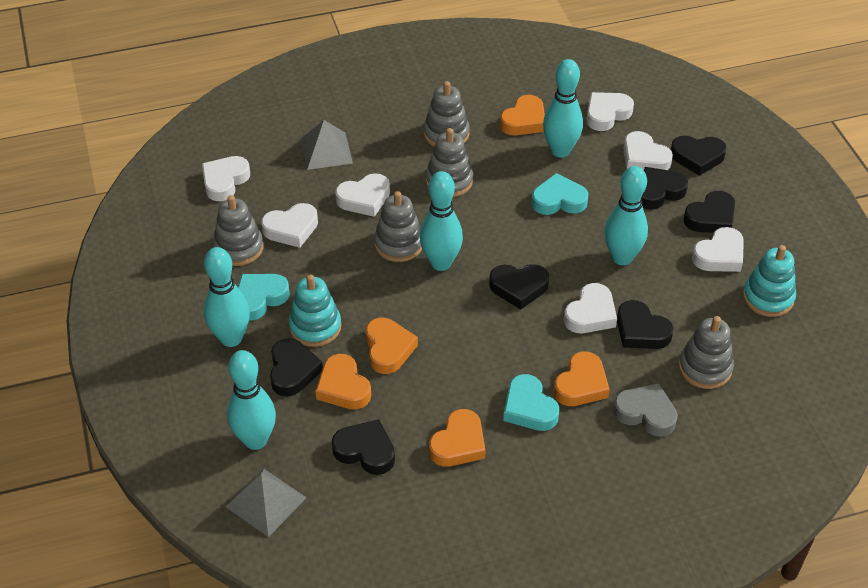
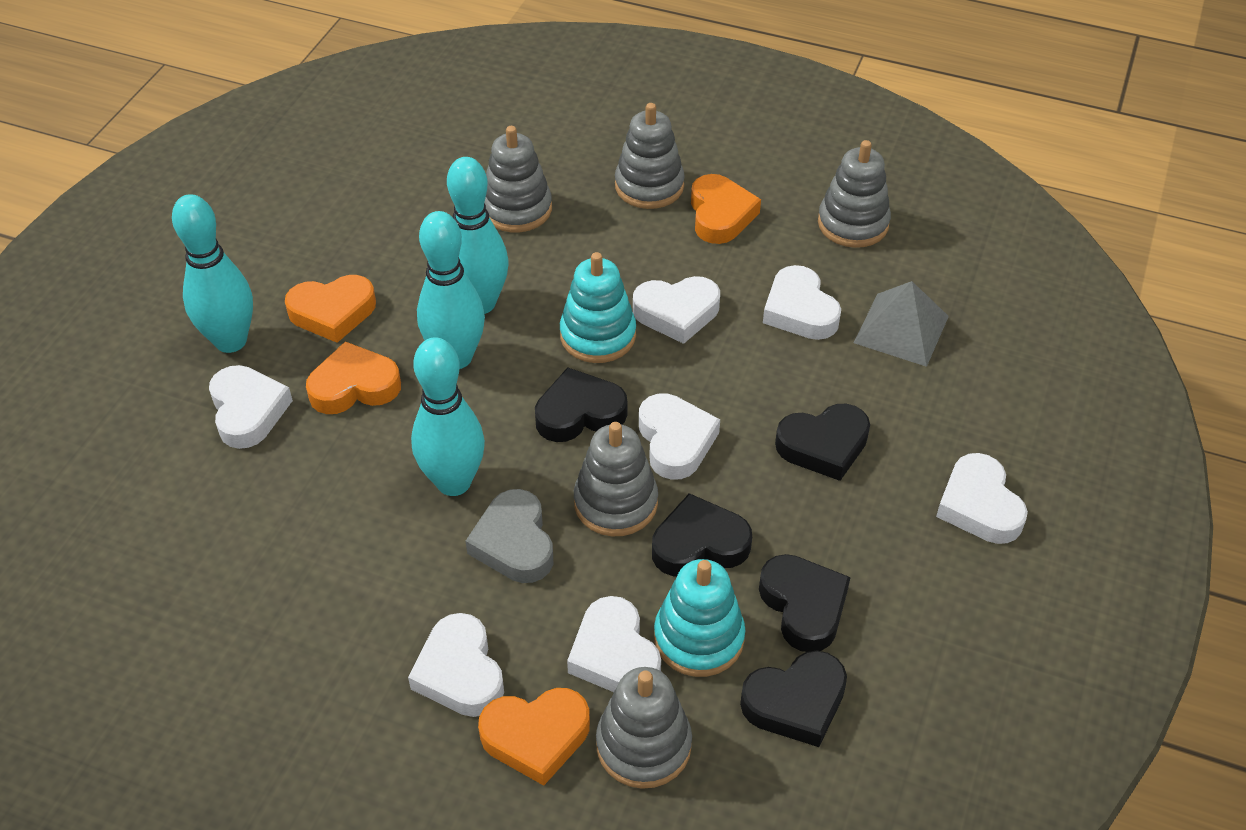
black heart: [270,338,323,397] [332,419,395,475] [489,264,549,310] [617,300,673,349] [642,167,688,210] [671,136,727,176] [683,191,735,233] = 7 -> [535,367,627,442] [652,493,752,576] [740,650,847,747] [759,554,851,652] [775,404,870,481] = 5
grey pyramid: [226,469,307,537] [300,120,353,170] = 2 -> [854,281,949,367] = 1
orange heart: [316,354,371,409] [365,318,418,374] [429,409,486,467] [500,95,545,136] [554,351,610,406] = 5 -> [285,275,376,343] [306,341,401,414] [478,688,590,786] [691,174,761,244] = 4
turquoise bowling pin: [204,247,250,347] [227,350,276,450] [420,171,463,271] [543,59,583,158] [604,166,648,265] = 5 -> [172,194,253,353] [411,338,485,496] [417,211,485,369] [447,157,508,314] = 4
turquoise heart: [238,274,290,321] [503,374,559,431] [532,173,588,215] = 3 -> none = 0

